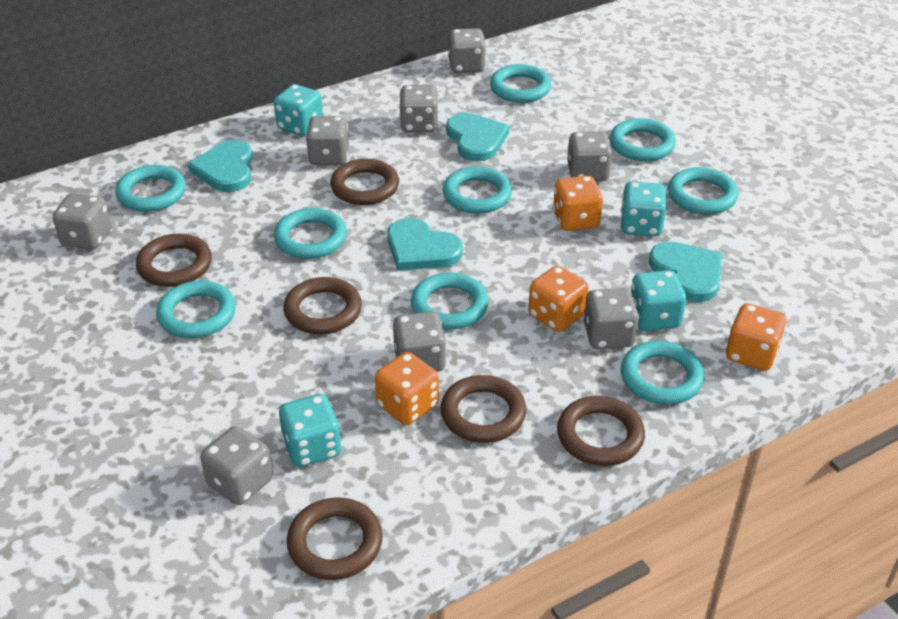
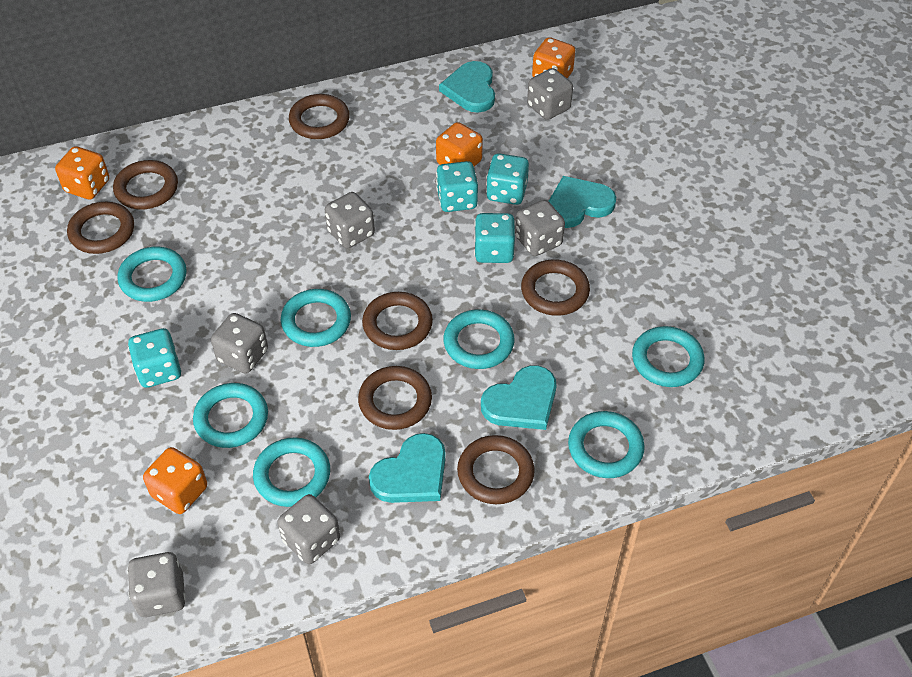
brown ring: [136,234,212,287] [283,277,362,334] [287,498,383,580] [330,159,399,205] [440,375,526,443] [557,396,645,466] = 6 -> [67,202,134,254] [113,160,178,210] [289,94,350,139] [358,366,432,430] [362,292,433,350] [457,435,535,504] [521,259,590,316] = 7
grey dice: [53,193,111,250] [200,426,273,505] [306,116,349,165] [393,311,446,372] [399,85,439,132] [449,28,486,73] [567,131,613,182] [584,288,639,349] = 8 -> [127,552,186,617] [211,313,268,374] [277,494,340,564] [325,192,375,248] [515,200,565,256] [527,68,573,120] = 6
turquoise ring: [116,165,186,212] [156,280,236,338] [274,208,347,259] [411,273,489,329] [443,166,512,214] [490,64,552,103] [610,118,676,161] [621,341,704,405] [668,167,738,214] = 9 -> [117,247,187,302] [193,383,268,448] [253,437,330,507] [281,289,351,347] [443,309,515,369] [568,411,645,478] [632,326,705,387] = 7

